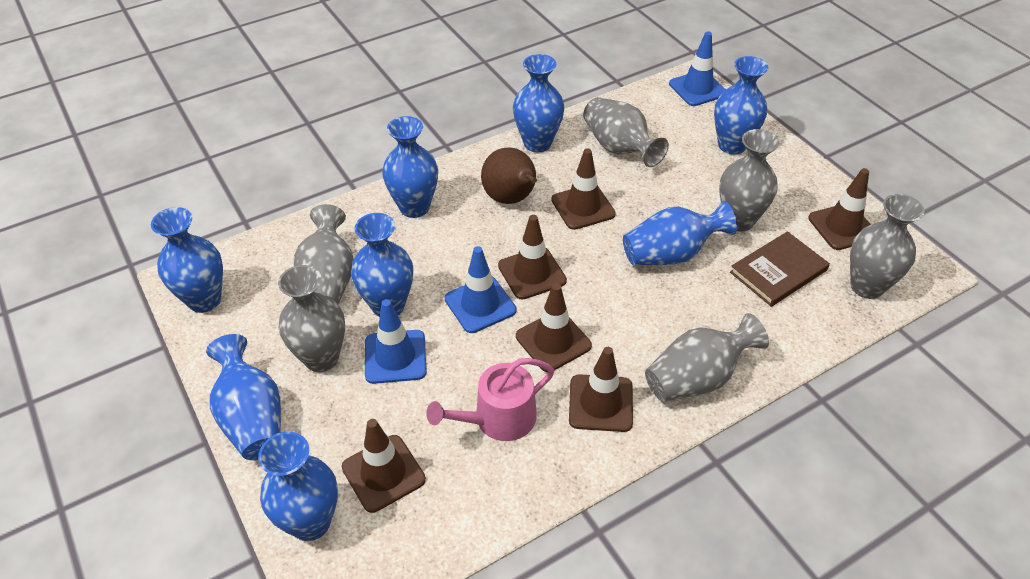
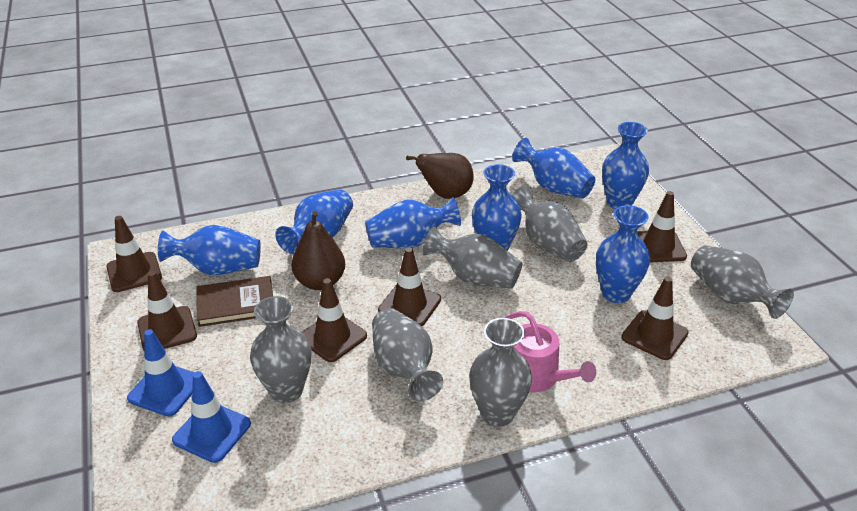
blue traffic cone: [365,299,427,384] [445,246,517,333] [669,32,726,106] = 3 -> [127,329,195,416] [172,371,251,463] = 2
blue vase: [151,207,223,313] [206,334,281,460] [258,431,338,541] [351,213,413,317] [382,116,438,218] [513,54,564,152] [623,201,737,265] [714,56,769,155] = 8 -> [158,225,261,275] [275,189,353,254] [365,197,461,248] [472,164,522,251] [512,138,595,199] [596,205,650,303] [602,122,649,209] = 7
brown pear: [481,148,537,204] = 1 -> [291,211,345,290] [406,153,474,199] = 2

